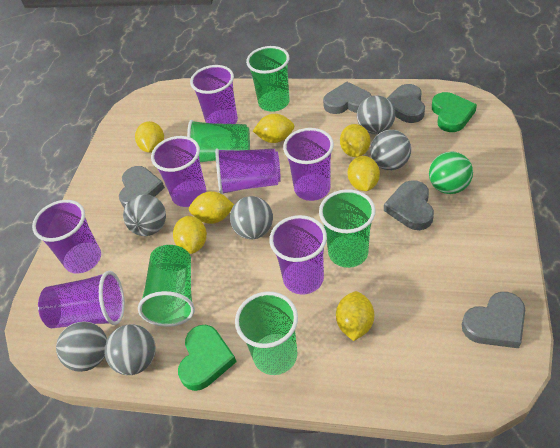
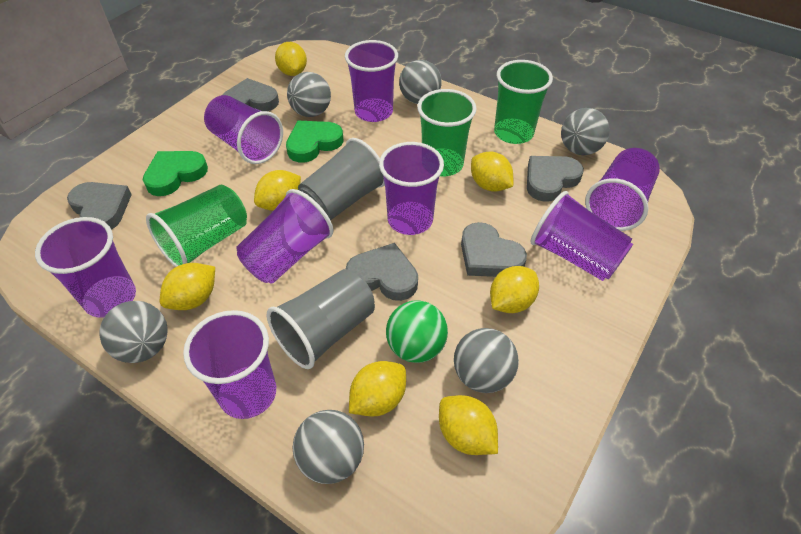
green cup: [138,245,195,327] [187,120,250,162] [235,292,298,375] [246,46,290,112] [319,189,376,268] = 5 -> [146,185,247,267] [417,89,477,176] [494,60,553,144] = 3
grey cup: none = 0 -> [267,269,375,369] [298,138,385,220] = 2
purple cup: [32,200,101,274] [38,271,125,328] [151,136,207,207] [190,65,238,124] [215,148,281,194] [269,215,327,294] [283,128,334,201] = 7 -> [35,217,136,318] [183,310,276,419] [204,95,283,164] [236,189,333,283] [345,40,398,122] [379,142,444,235] [531,191,633,281] [585,148,660,231] = 8

